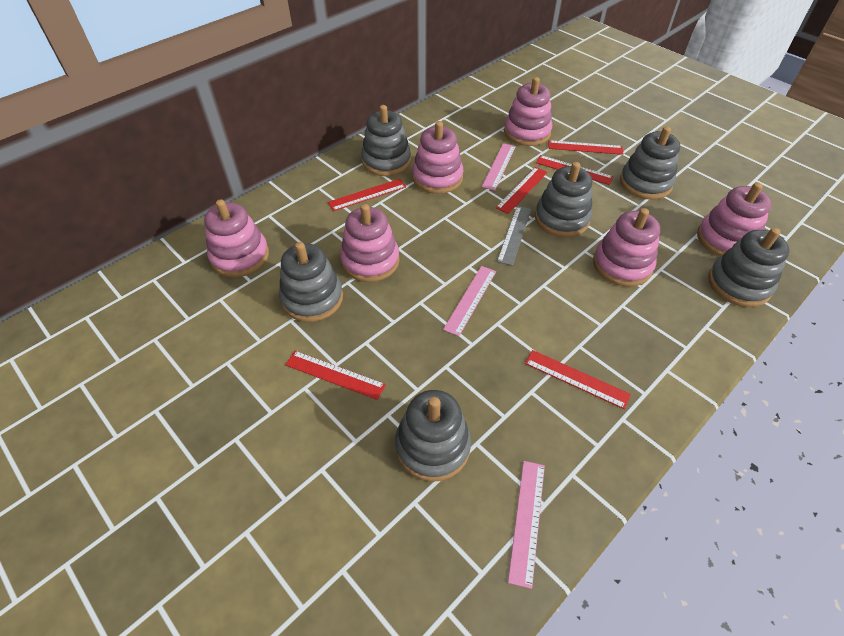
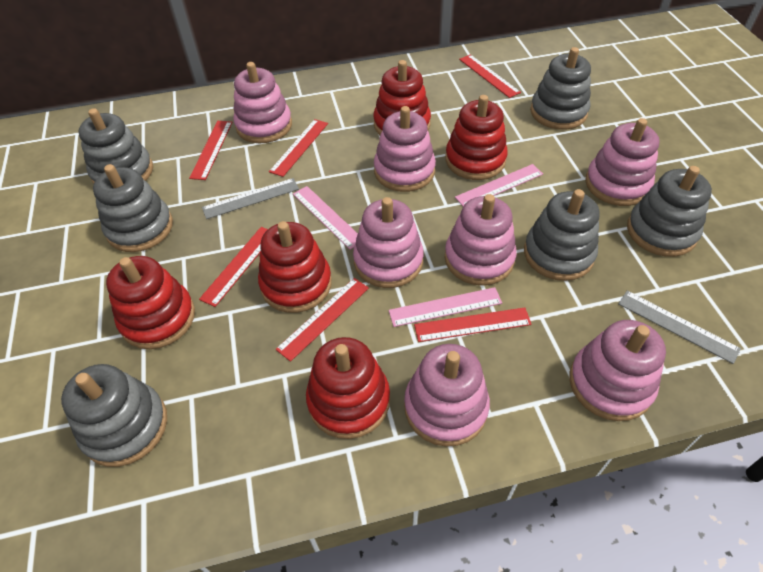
grey ruler: [497,206,531,266] = 1 -> [202,178,299,219] [618,291,741,364] = 2
pink stacking toy: [204,199,269,277] [340,204,400,282] [412,121,464,194] [504,77,552,146] [593,208,660,287] [697,182,771,257] = 6 -> [233,62,292,143] [353,197,424,288] [374,106,436,192] [404,344,490,447] [445,194,517,286] [569,320,666,421] [585,118,660,206] = 7
red stacking toy: none = 0 -> [106,256,195,349] [258,221,332,313] [306,337,390,439] [373,60,431,135] [445,95,508,180] = 5

